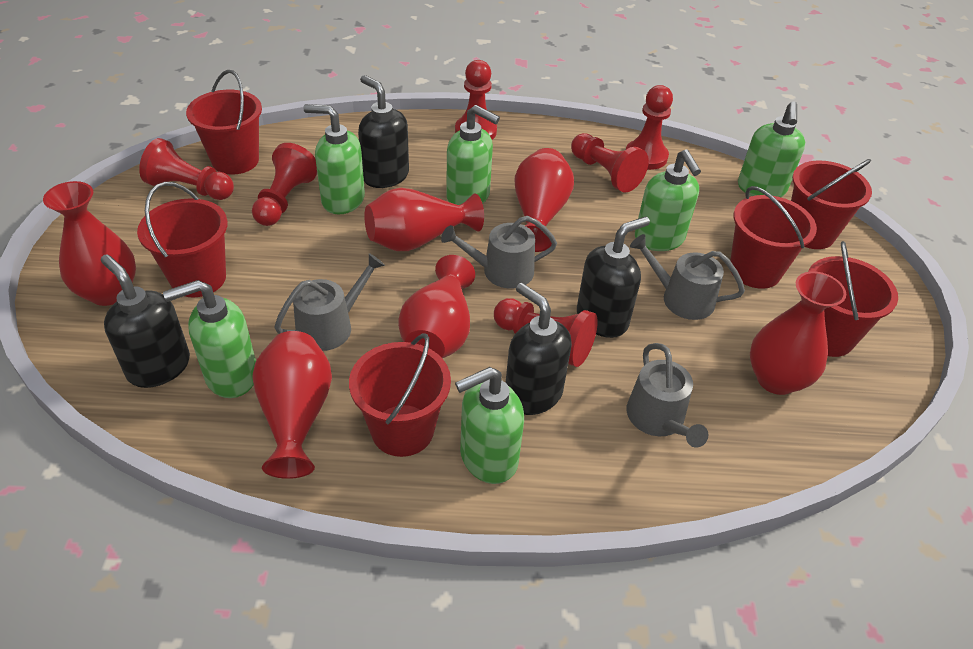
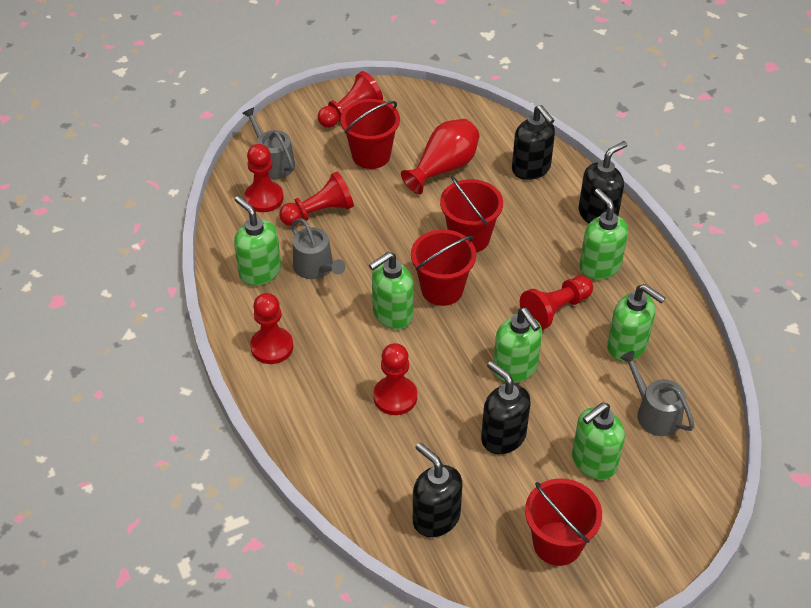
grey watering can: [274,253,385,351] [441,216,557,288] [626,343,708,448] [630,234,745,320] = 4 -> [242,107,295,179] [291,218,345,279] [620,351,695,436] = 3
red bucket: [137,182,228,297] [186,70,262,175] [349,333,451,457] [730,186,817,289] [791,159,872,249] [808,241,898,357] = 6 -> [340,99,400,169] [411,229,476,306] [440,176,503,252] [525,478,602,566] = 4
red vase: [43,181,136,306] [252,331,332,479] [364,188,484,251] [398,255,475,358] [515,148,574,252] [750,271,846,395] = 6 -> [401,119,480,194] = 1

